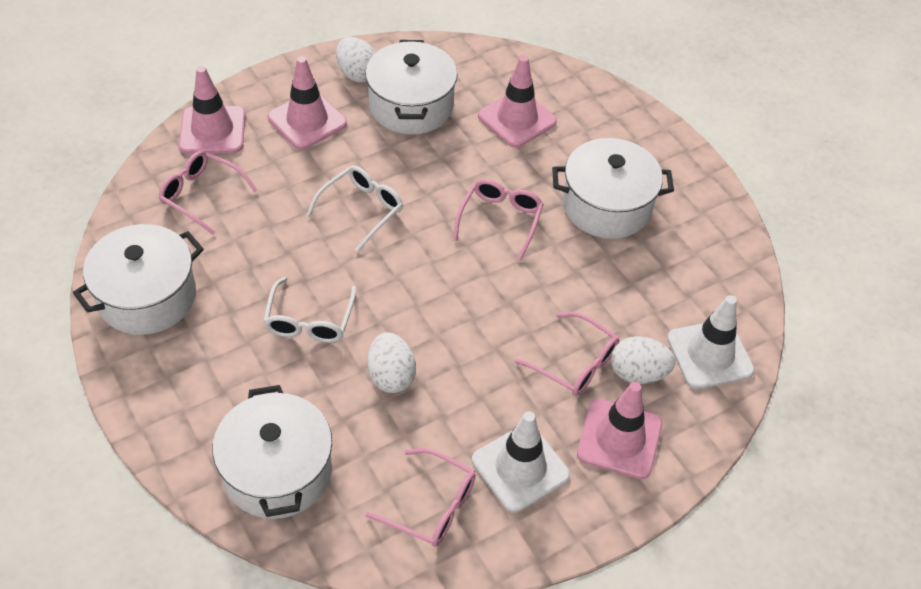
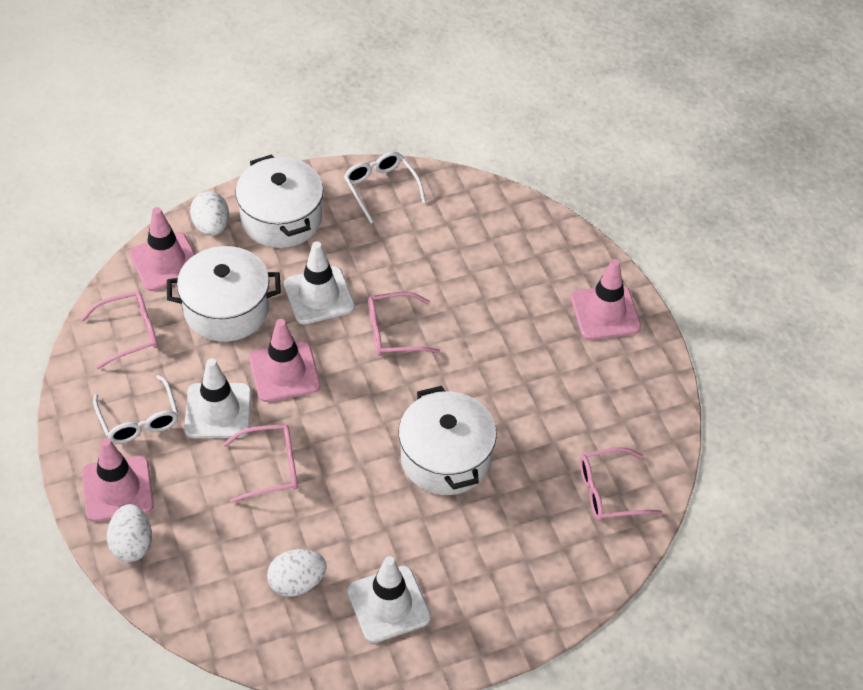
white pot: [73,224,204,335] [213,385,332,519] [365,40,458,134] [552,138,674,239] = 4 -> [167,246,281,342] [235,155,324,248] [399,386,497,495] = 3
white traffic cone: [472,412,570,513] [667,295,755,389] = 2 -> [184,358,252,438] [284,241,355,325] [347,556,431,643] = 3

